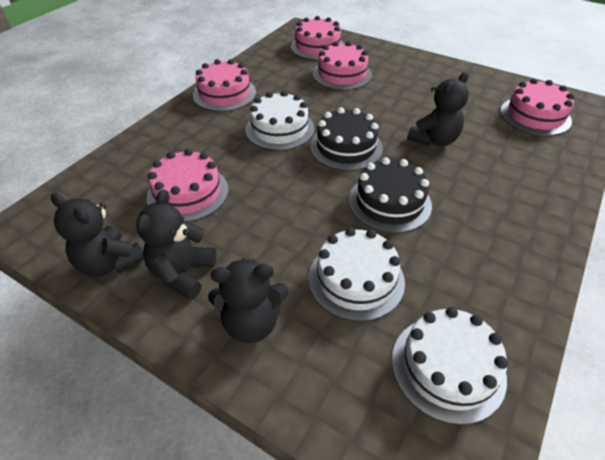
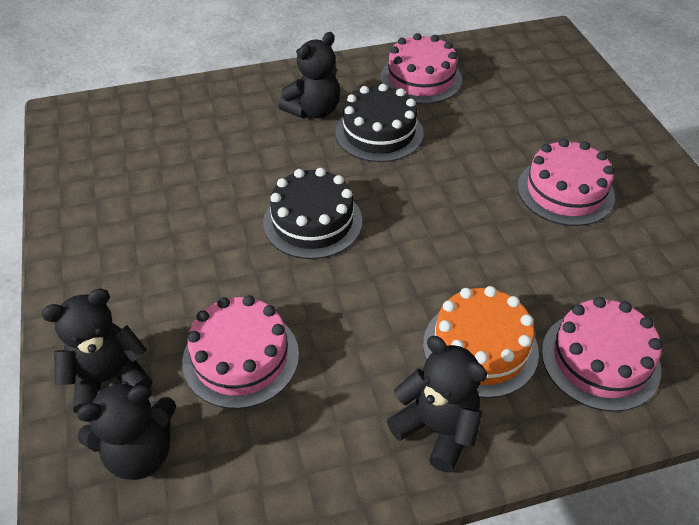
orange cake: none = 0 -> [423,286,539,398] = 1
pink cake: [147,149,228,222] [193,59,256,112] [291,16,344,60] [313,41,372,90] [500,79,575,136] = 5 -> [182,295,299,409] [380,33,462,104] [517,139,615,226] [542,297,662,412] = 4
white cake: [245,91,315,151] [308,227,405,322] [392,307,508,425] = 3 -> none = 0

